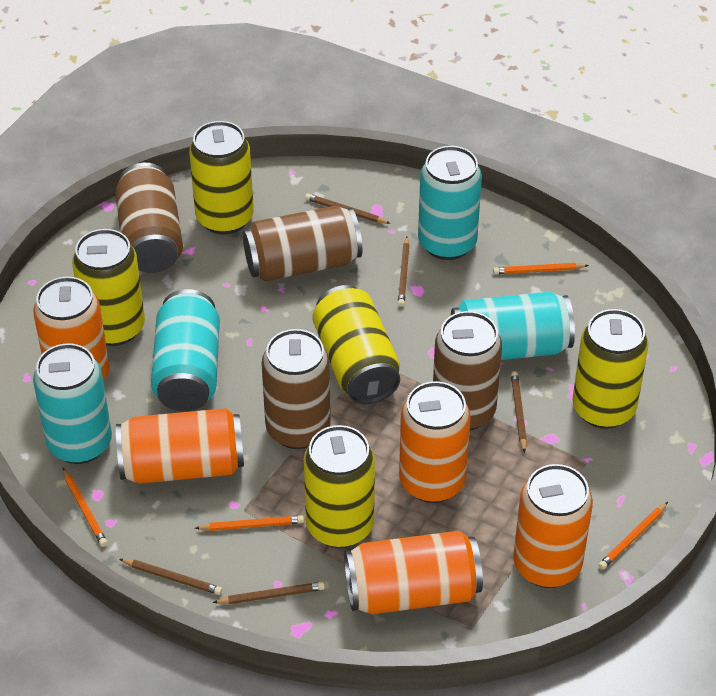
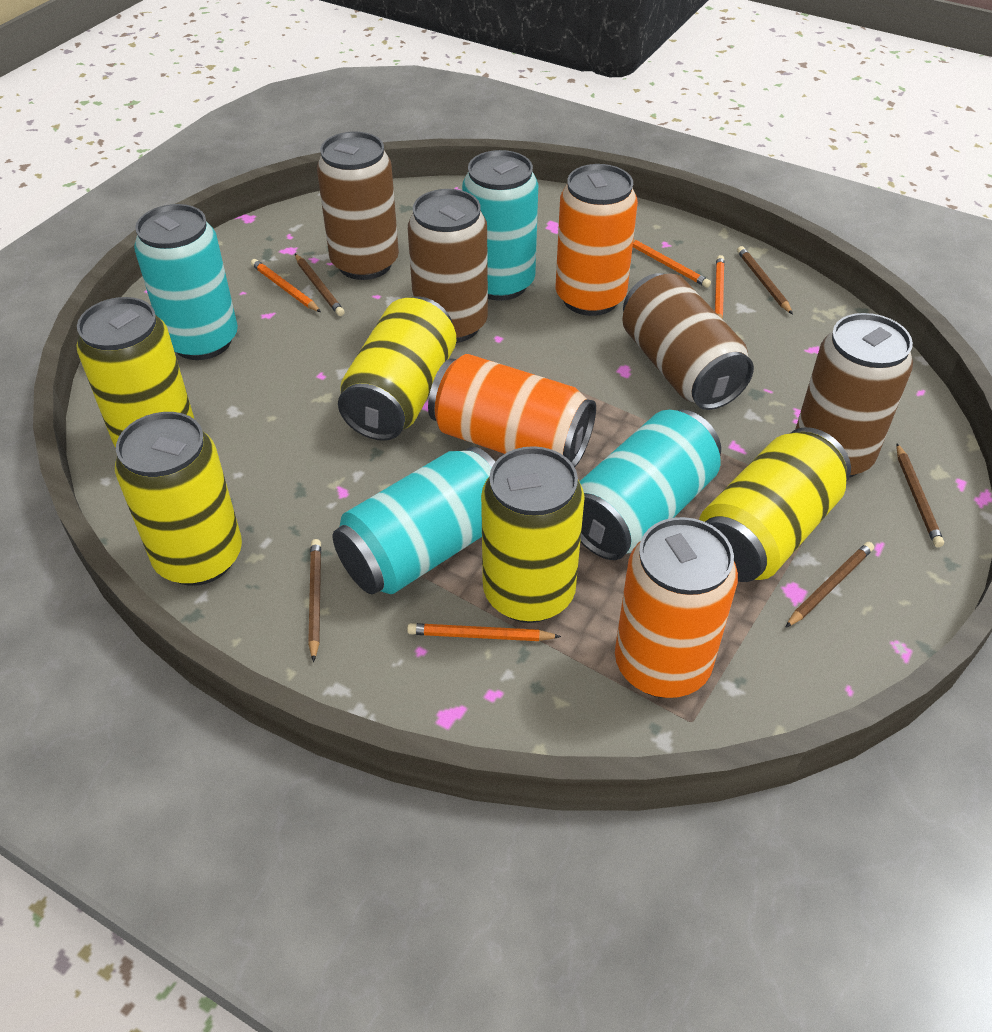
orange can: [33,277,109,381] [116,408,244,484] [344,531,483,614] [399,381,471,503] [513,464,593,588] = 5 -> [428,354,596,467] [556,164,638,316] [615,517,738,698] = 3

